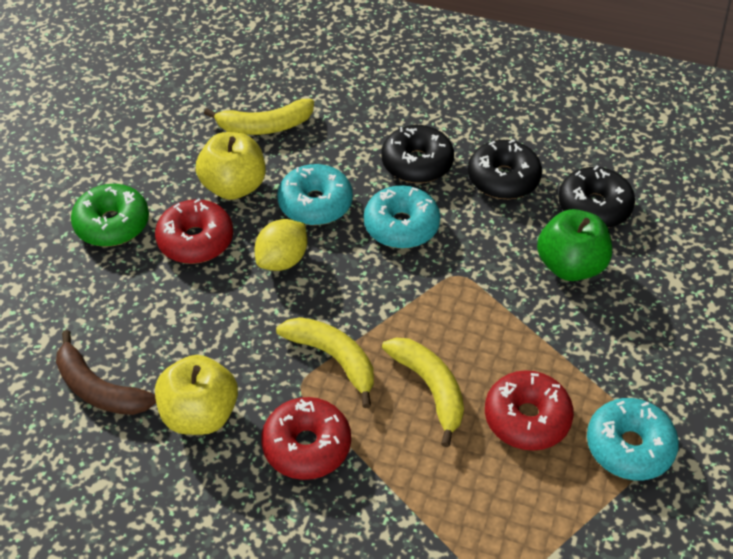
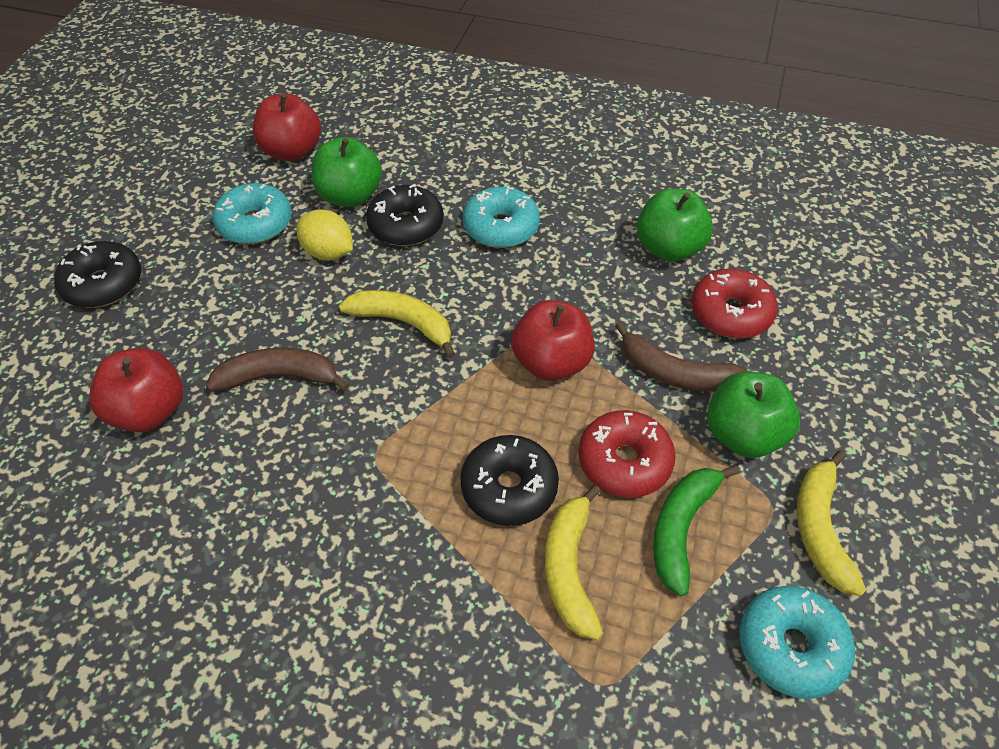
brown banana: [56,330,156,415] = 1 -> [206,348,349,391] [615,322,747,392] = 2
green apple: [537,209,612,281] = 1 -> [311,137,382,207] [637,189,713,262] [707,372,800,458] = 3
green banana: none = 0 -> [653,465,739,596] = 1
green donut: [71,184,149,247] = 1 -> none = 0
red apple: none = 0 -> [89,348,183,432] [253,93,321,161] [511,300,594,381] = 3
red donut: [155,198,233,264] [261,397,351,480] [485,370,574,451] = 3 -> [578,410,676,498] [691,269,778,339] = 2
yellow apple: [155,355,238,435] [196,132,266,200] = 2 -> none = 0

